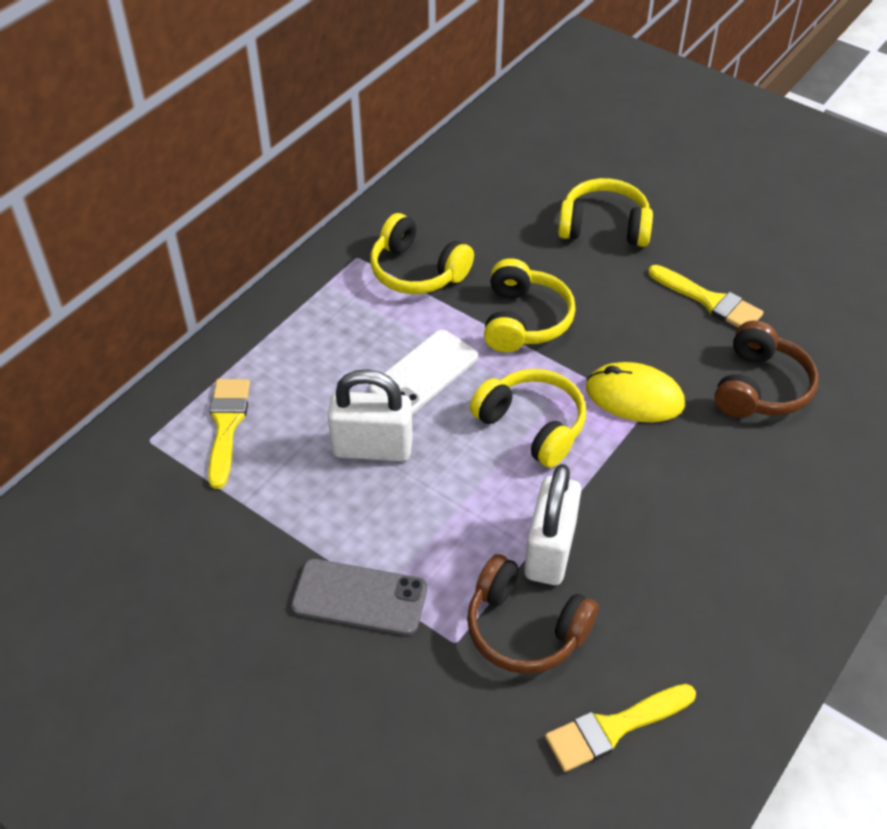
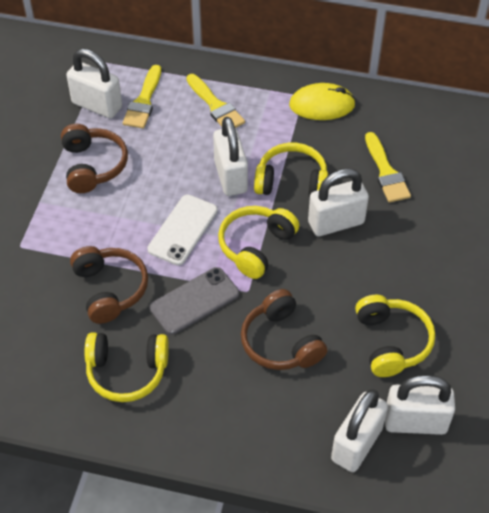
brown headphones: [467,554,599,674] [714,321,819,418] = 2 -> [61,124,128,193] [70,246,148,324] [241,289,327,370] = 3
white padlock: [328,369,413,462] [524,464,581,585] = 2 -> [66,49,122,118] [213,117,248,196] [308,168,369,236] [331,389,388,472] [385,375,455,435] = 5

